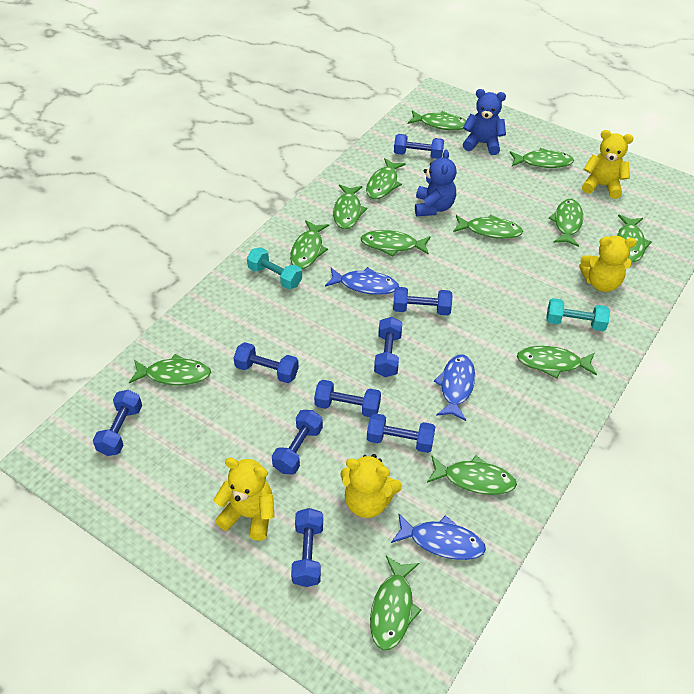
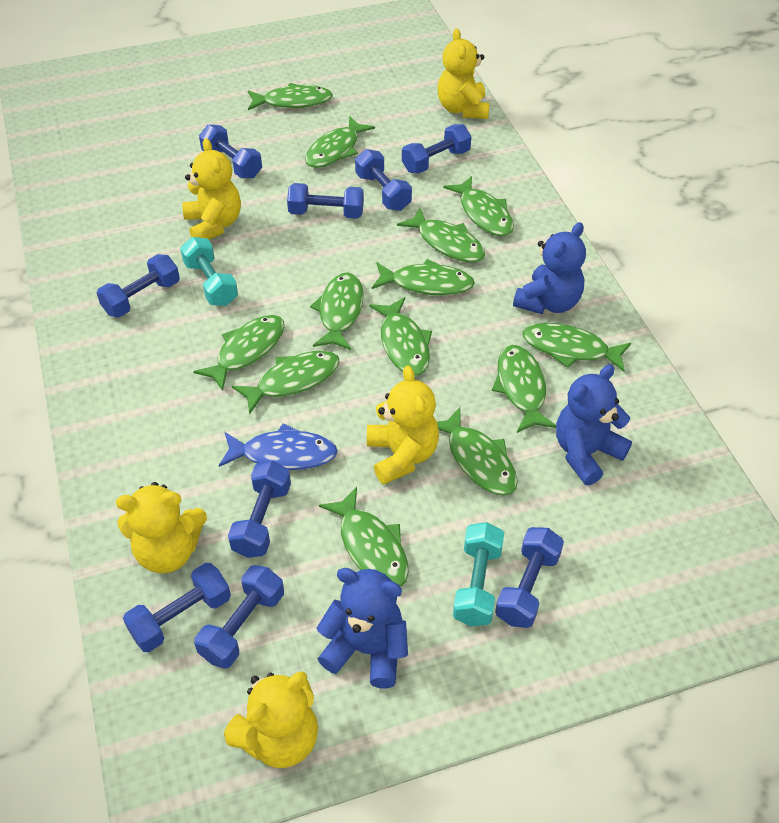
blue fish: [325,267,399,295] [391,514,486,560] [434,354,475,421] = 3 -> [219,423,338,470] = 1
blue teddy bear: [415,150,457,216] [463,89,506,155] = 2 -> [317,568,408,689] [513,222,586,314] [556,364,632,485] = 3
yellow teddy bear: [213,458,275,541] [340,454,402,518] [579,236,637,292] [582,130,633,199] = 4 -> [116,482,207,573] [182,138,241,240] [224,672,318,768] [367,365,439,485] [438,28,490,119] = 5

